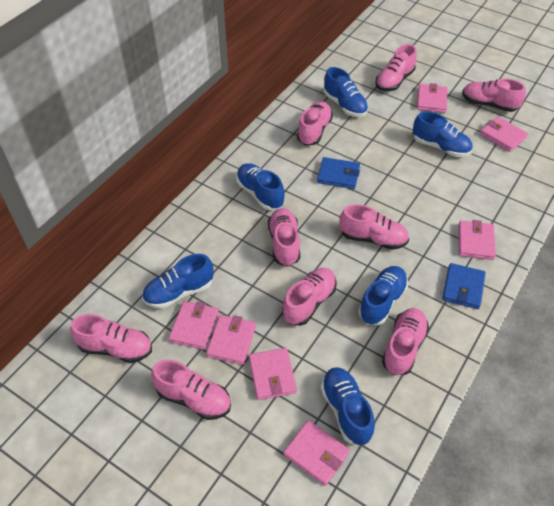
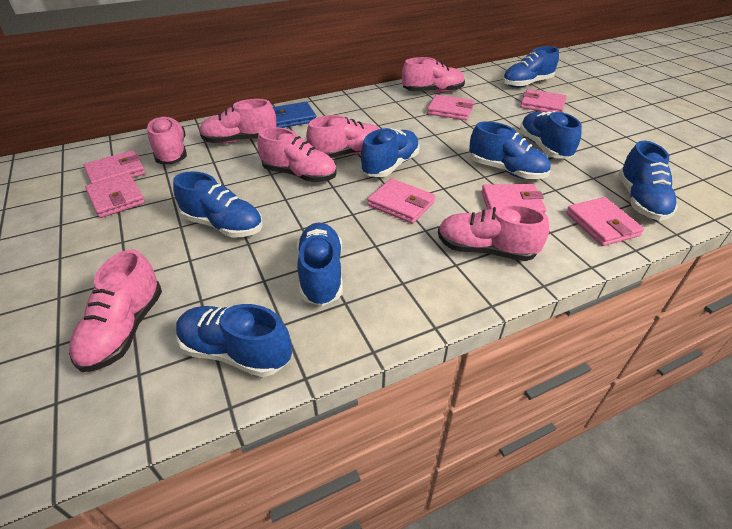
blue shoe: [142,254,214,309] [236,163,284,210] [321,367,375,445] [324,67,368,117] [358,266,408,325] [413,111,473,157] = 6 -> [173,171,262,238] [176,304,292,377] [297,223,343,306] [361,128,420,177] [469,121,550,179] [503,46,559,88] [519,111,582,159] [618,141,678,221] = 8
blue wallet: [317,157,360,189] [442,263,486,309] = 2 -> [273,102,316,128] = 1
pink shoe: [70,314,152,363] [151,360,231,420] [268,208,300,267] [282,268,337,326] [297,101,333,145] [339,204,409,250] [375,44,417,91] [382,308,429,375] [462,79,526,112] = 9 -> [69,249,162,372] [147,116,187,164] [199,99,277,144] [257,127,337,182] [306,115,380,158] [402,57,465,93] [438,204,549,261] = 7

